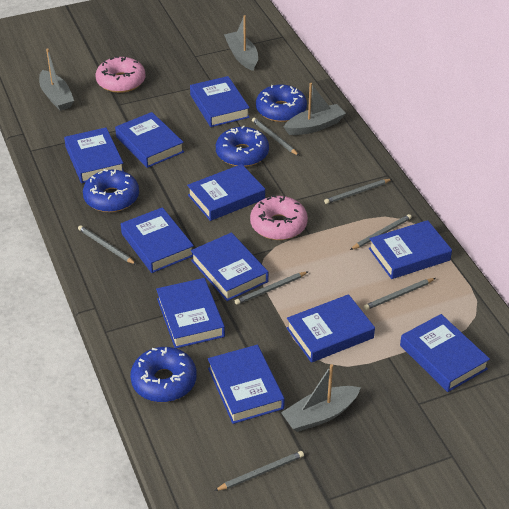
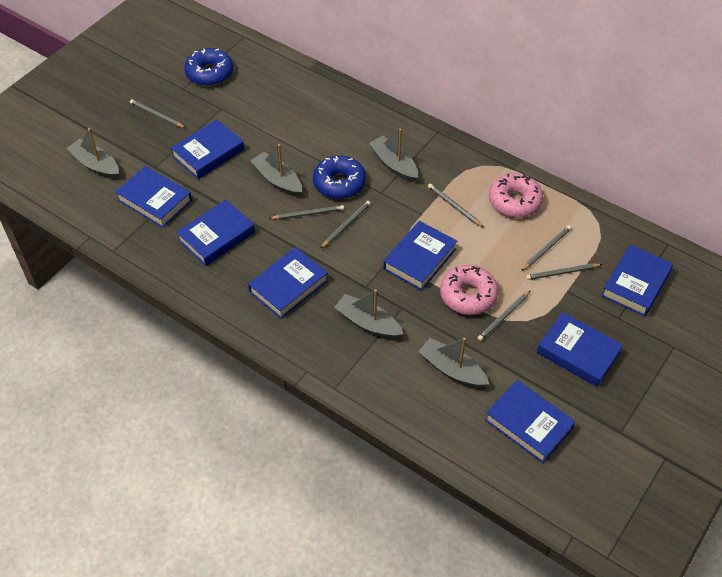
blue book: [64,127,123,183] [115,112,184,168] [121,207,194,273] [156,278,225,348] [187,164,265,221] [190,76,250,127] [191,232,269,301] [208,345,285,424] [286,294,375,363] [369,220,452,279] [400,314,490,392] = 11 -> [115,166,192,228] [171,120,244,179] [176,199,255,266] [248,247,328,319] [383,221,457,291] [485,380,575,463] [537,312,623,387] [601,244,673,316] = 8
blue donut: [83,169,139,212] [130,347,197,402] [216,125,269,167] [256,85,307,122] = 4 -> [184,48,233,86] [313,156,366,199] = 2
grey boat: [39,48,74,111] [224,15,258,71] [281,364,361,432] [284,83,346,135] = 4 -> [66,128,119,179] [250,144,302,197] [334,289,403,339] [369,129,418,182] [418,338,489,388] = 5

